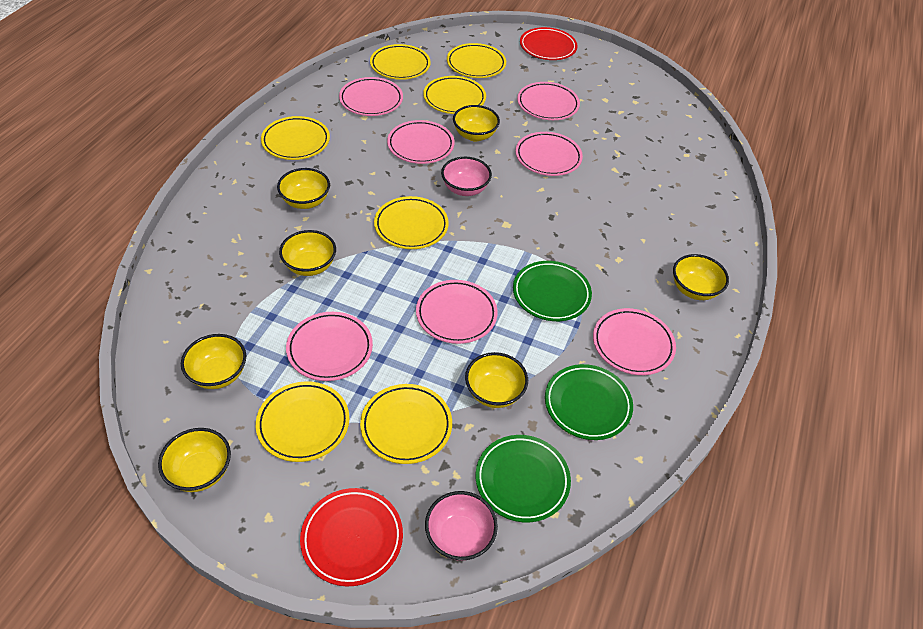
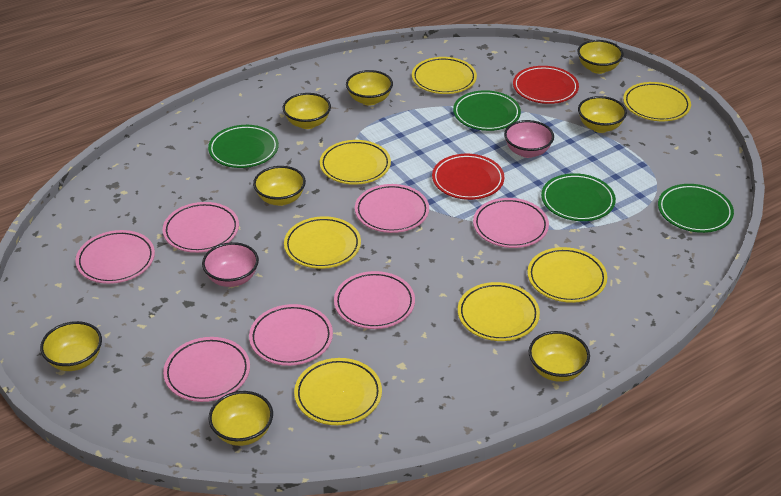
green plate: [475,435,571,522] [513,261,592,321] [545,364,633,440] = 3 -> [208,125,279,168] [453,90,521,131] [541,173,616,221] [658,184,734,233] = 4
yellow bowl: [158,428,231,492] [181,334,246,389] [277,168,330,209] [279,230,336,276] [453,105,500,142] [465,352,528,408] [673,254,729,300] = 7 -> [40,321,102,371] [209,391,273,446] [253,166,306,206] [283,93,331,129] [346,70,393,106] [529,331,590,382] [577,40,623,74] [578,96,627,133] = 8

